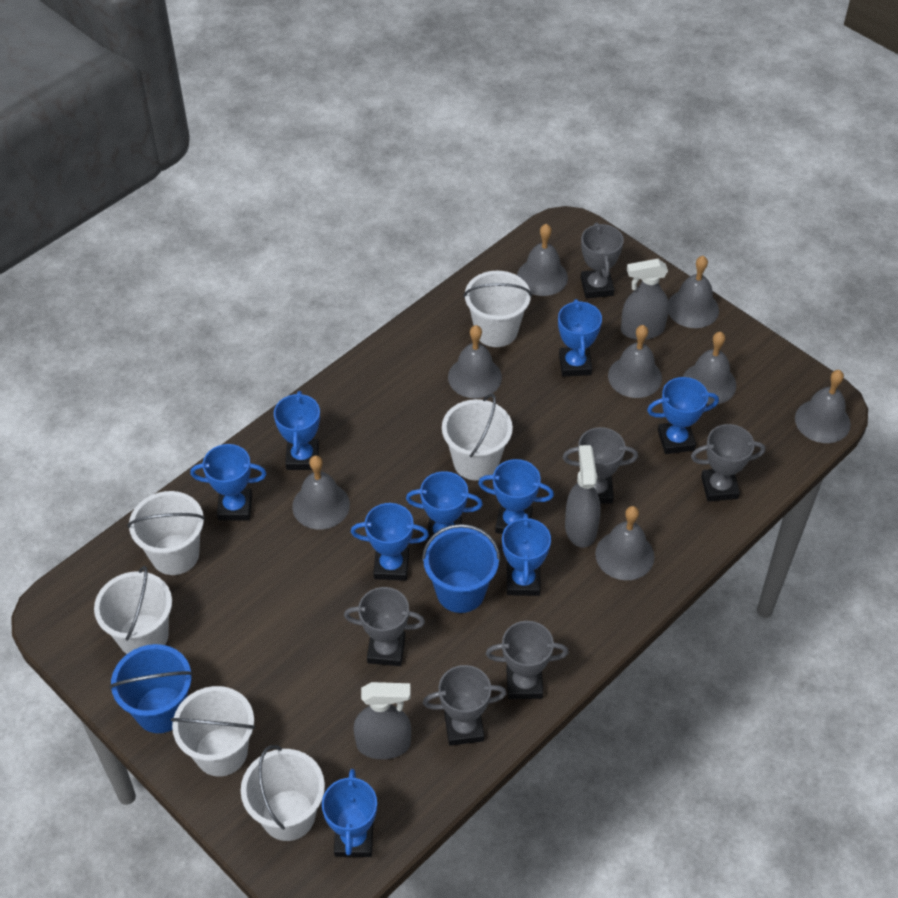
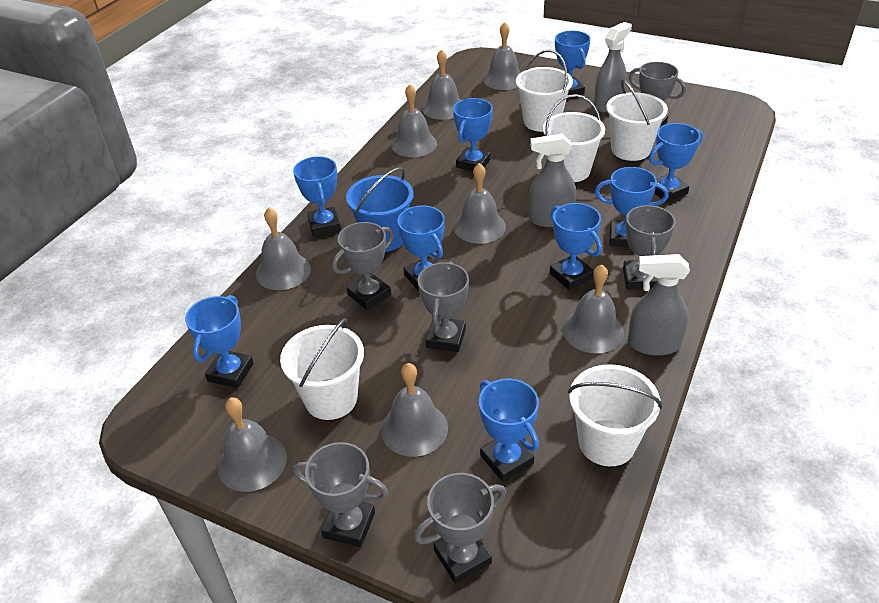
blue bucket: [110,644,193,733] [422,524,500,613] = 2 -> [346,167,414,252] = 1
white bucket: [94,566,172,654] [127,491,205,575] [171,686,255,776] [241,745,325,841] [442,394,513,481] [463,271,532,347] = 6 -> [280,318,364,420] [516,50,573,132] [543,94,605,182] [568,364,662,466] [606,79,668,161] = 5

